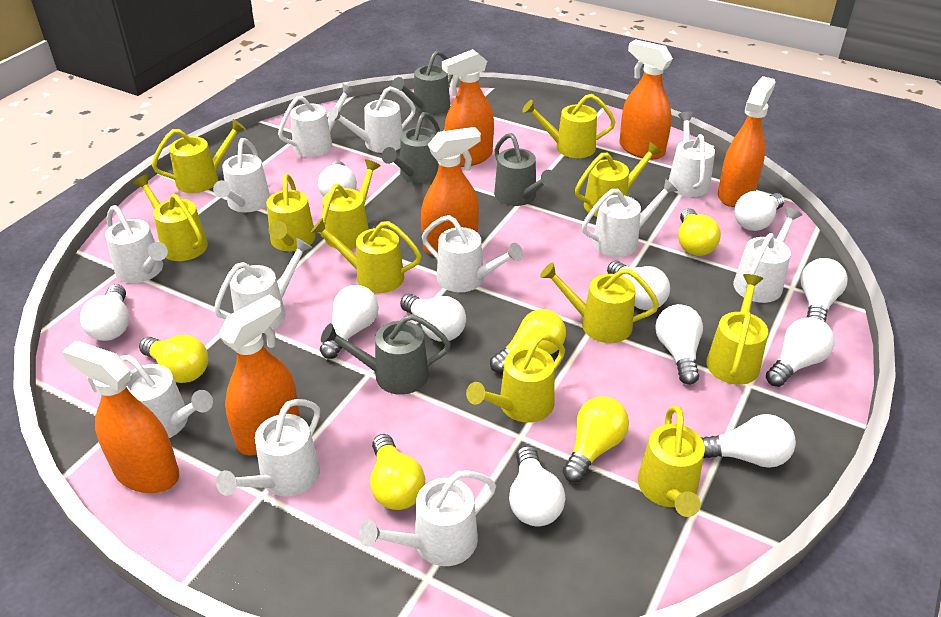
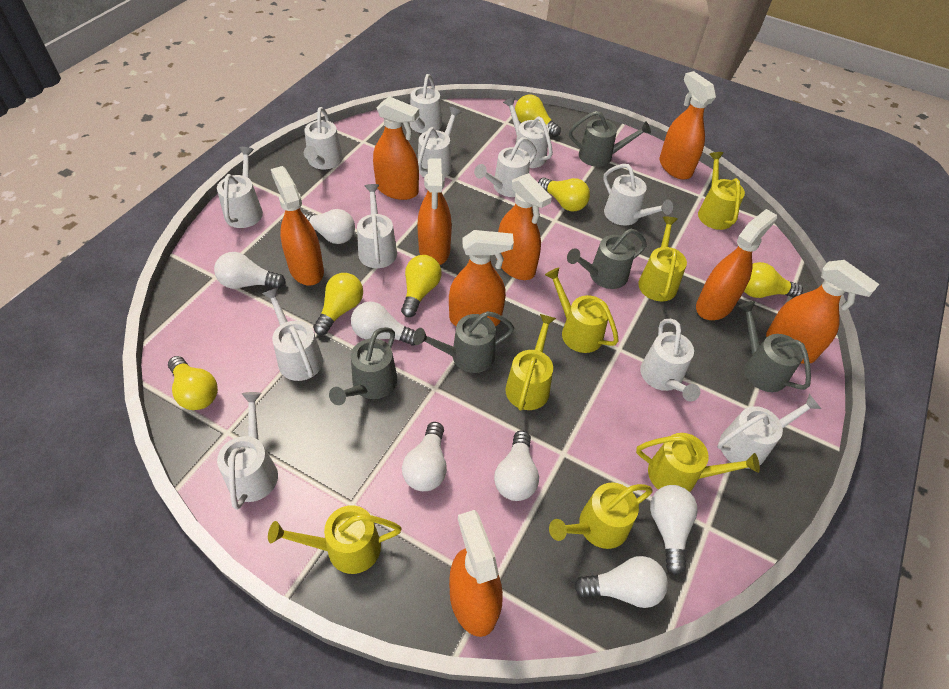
grey watering can: [321,314,451,395] [382,112,440,183] [392,51,453,115] [494,133,556,206] = 4 -> [329,327,397,405] [413,311,514,373] [567,229,647,289] [569,111,651,167] [738,301,811,392] = 5
orange spray bottle: [62,341,179,493] [218,294,300,456] [421,127,481,255] [442,49,494,167] [619,39,673,160] [718,76,775,207] = 6 -> [271,166,324,286] [373,96,419,200] [417,159,452,265] [449,230,514,326] [449,510,503,637] [498,173,552,280] [660,71,716,180] [696,209,777,320] [766,260,879,364] = 9
white light bulb: [80,284,129,341] [318,161,357,197] [320,285,379,359] [400,294,466,342] [509,446,565,526] [607,261,670,310] [655,304,703,385] [701,414,796,468] [734,191,785,231] [766,317,835,387] [800,258,848,323] = 11 -> [214,252,286,289] [303,209,355,244] [351,302,416,345] [402,422,447,491] [494,431,539,501] [574,556,668,608] [650,485,698,575] = 7
yellow light bulb: [139,335,208,383] [370,434,425,510] [490,309,566,374] [562,397,629,482] [678,208,721,256] = 5 -> [168,356,218,410] [313,273,363,335] [401,255,441,317] [515,95,561,137] [538,177,590,211] [744,262,803,298] = 6
yellow watering can: [133,174,208,261] [152,119,246,193] [267,174,316,252] [311,218,422,293] [320,159,381,249] [466,334,565,423] [522,94,615,158] [540,262,659,343] [575,142,662,217] [638,406,705,517] [706,274,768,385] = 11 -> [268,505,402,574] [505,314,556,410] [545,267,619,353] [549,483,653,549] [636,433,760,492] [638,216,687,302] [698,152,745,230] = 7

